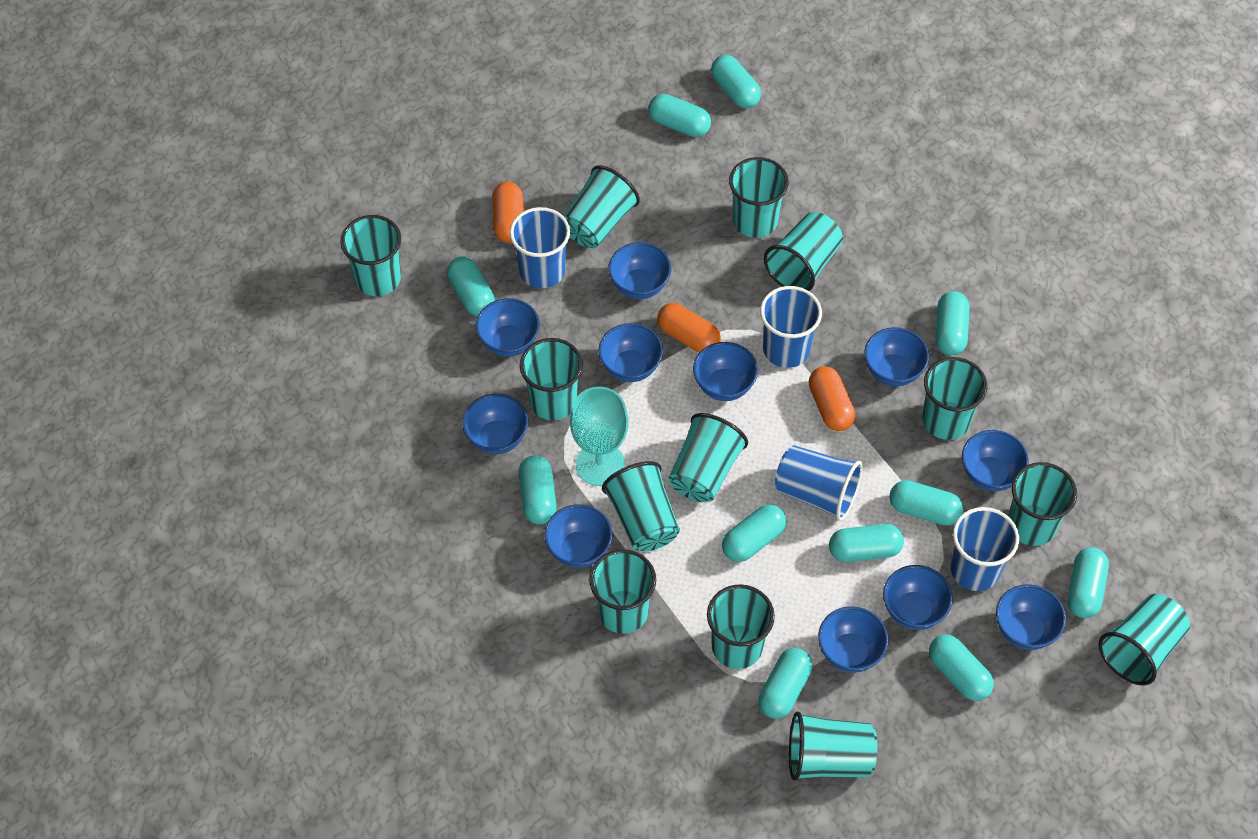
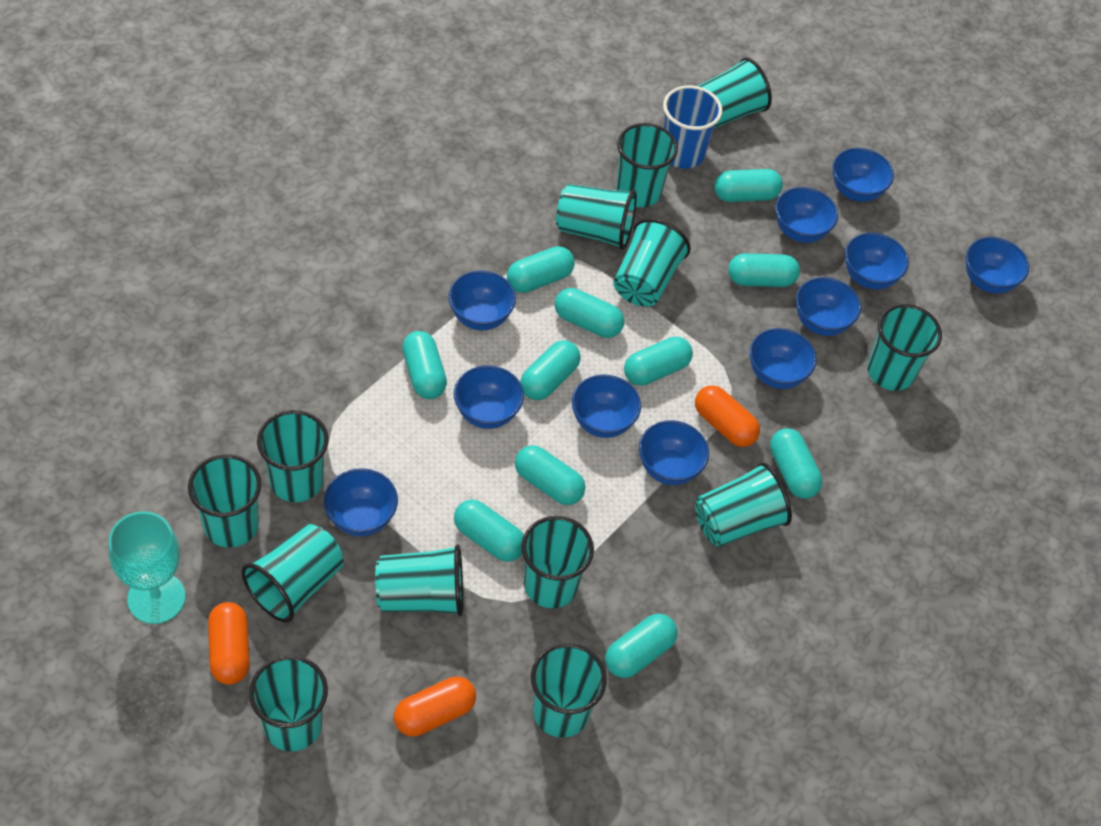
blue cup: [510,207,570,288] [760,286,822,368] [775,445,863,521] [950,507,1019,591] = 4 -> [663,85,722,169] = 1

